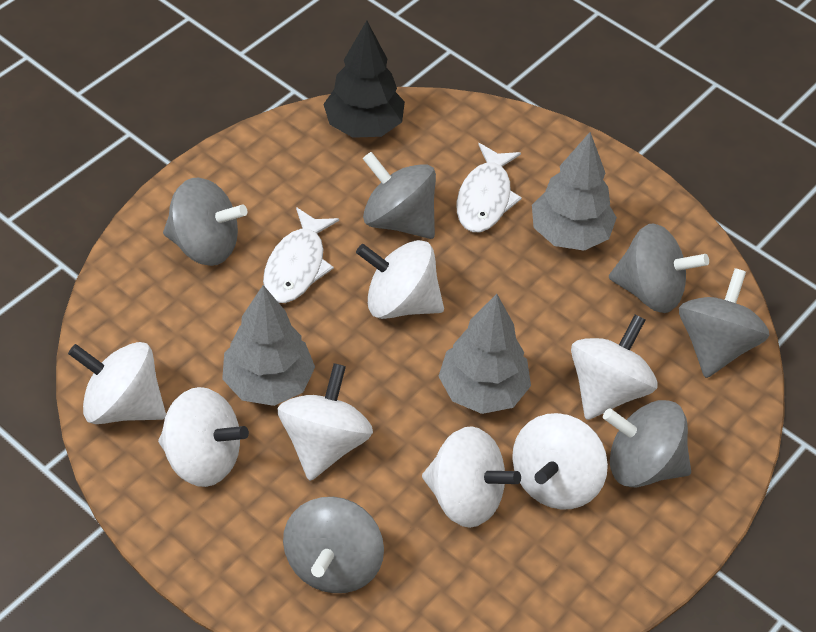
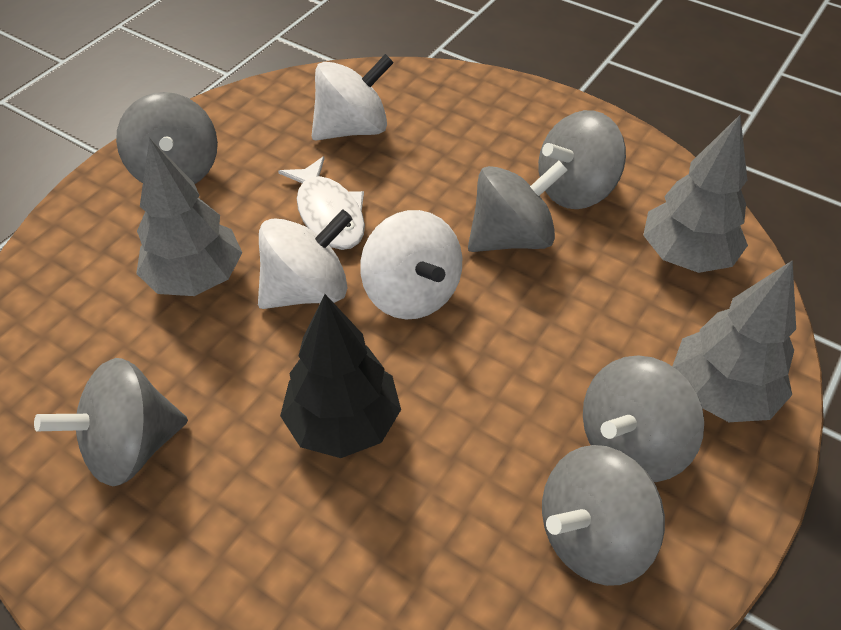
white fish: [263,207,339,303] [457,143,522,232] = 2 -> [278,156,365,250] = 1
white spinning top: [68,342,166,424] [158,387,249,487] [277,363,373,481] [356,240,444,319] [422,426,521,528] [512,413,608,510] [571,315,658,420] = 7 -> [258,209,352,309] [312,54,394,141] [360,210,462,319] = 3

